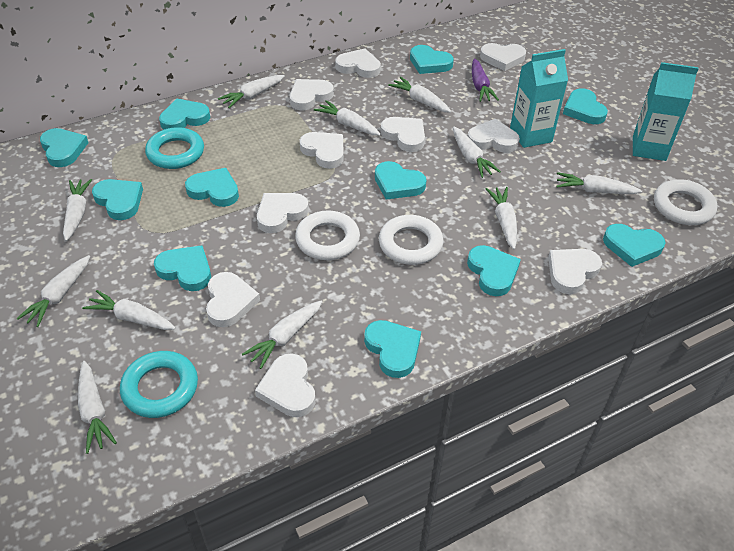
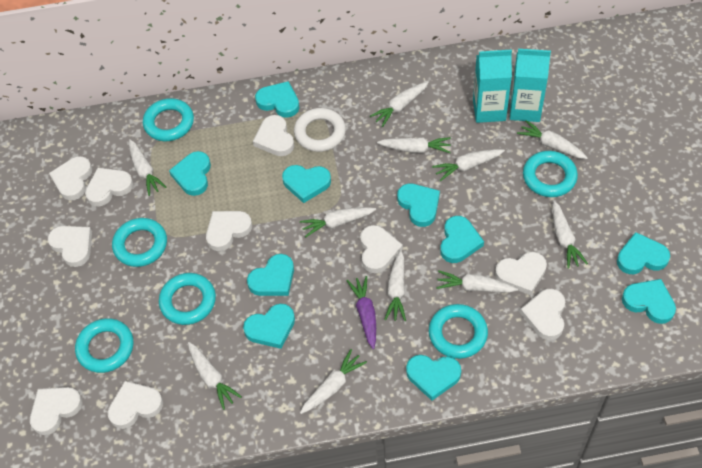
turquoise heart: [40,128,89,167] [92,179,143,220] [154,245,211,291] [159,99,210,130] [185,168,239,207] [364,320,421,378] [375,161,426,200] [410,45,454,74] [467,245,521,296] [563,88,608,124] [603,224,665,267] = 11 -> [169,151,211,196] [243,304,295,349] [247,254,294,296] [255,81,299,118] [282,165,331,203] [397,183,440,227] [406,355,461,400] [440,216,484,263] [617,232,670,274] [622,279,676,324] = 10
turquoise ring: [120,351,198,418] [145,127,204,169] = 2 -> [75,318,133,373] [112,218,167,267] [143,98,194,141] [159,273,216,325] [429,304,488,359] [523,151,578,197] = 6
white ring: [295,210,360,260] [379,215,443,265] [654,179,718,225] = 3 -> [294,108,346,152] = 1

